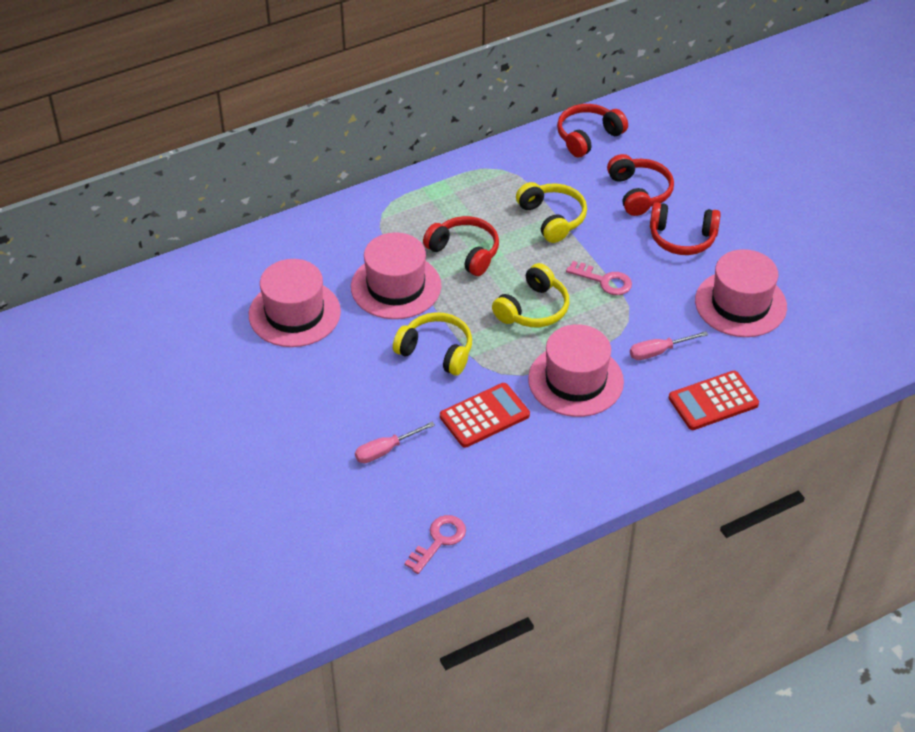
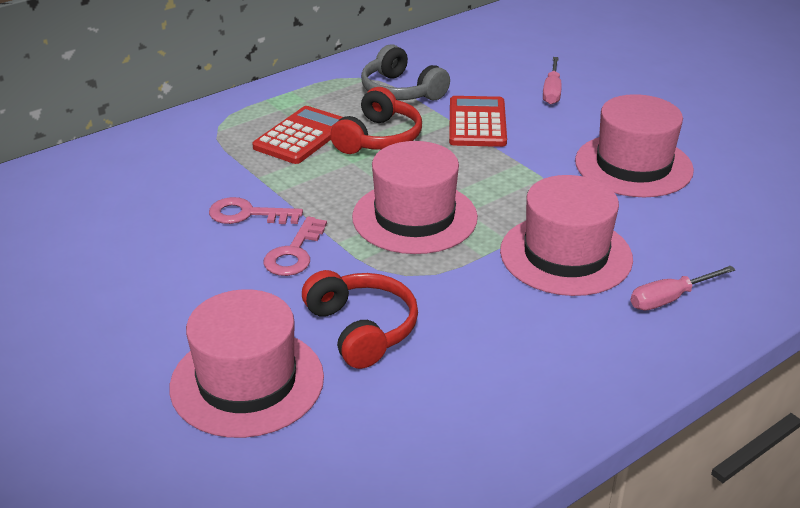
grey headphones: none = 0 -> [361,44,450,100] = 1
red headphones: [423,216,499,276] [557,104,628,157] [607,154,674,216] [650,202,721,255] = 4 -> [302,270,418,369] [330,87,422,154] = 2
yellow headphones: [393,312,472,376] [492,263,569,327] [516,182,587,243] = 3 -> none = 0

